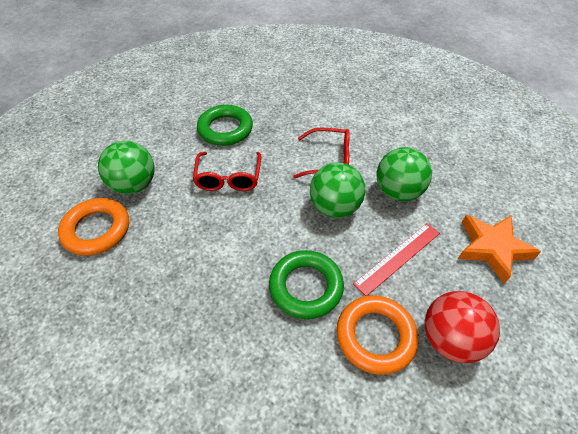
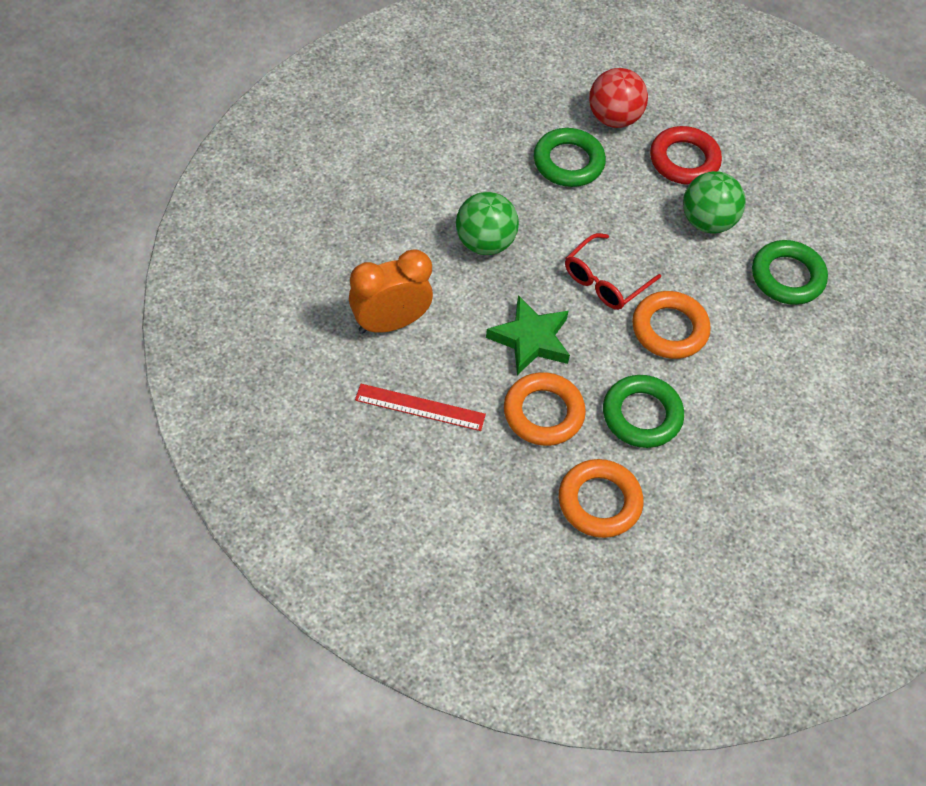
green ball: [98,141,155,194] [310,162,365,218] [377,147,432,201] = 3 -> [456,192,519,255] [683,171,746,234] = 2
green ring: [197,105,253,146] [269,250,344,319] = 2 -> [534,128,606,187] [603,375,684,448] [752,240,828,305] = 3
green star: none = 0 -> [486,295,570,375] = 1
orange clock: none = 0 -> [349,249,433,333] = 1
orange ring: [58,198,129,256] [336,295,418,375] = 2 -> [504,372,586,446] [559,459,643,538] [632,291,711,359] = 3
orange star: [458,215,541,284] = 1 -> none = 0
red glasses: [193,152,261,191] [293,128,350,178] = 2 -> [565,233,661,310] = 1
red ring: none = 0 -> [650,126,722,185] = 1

